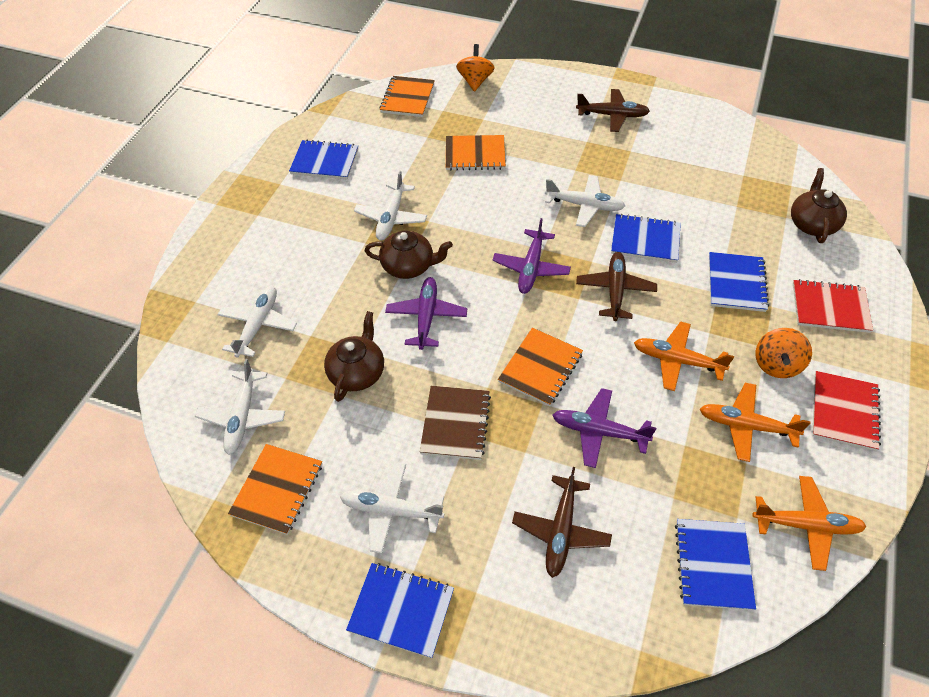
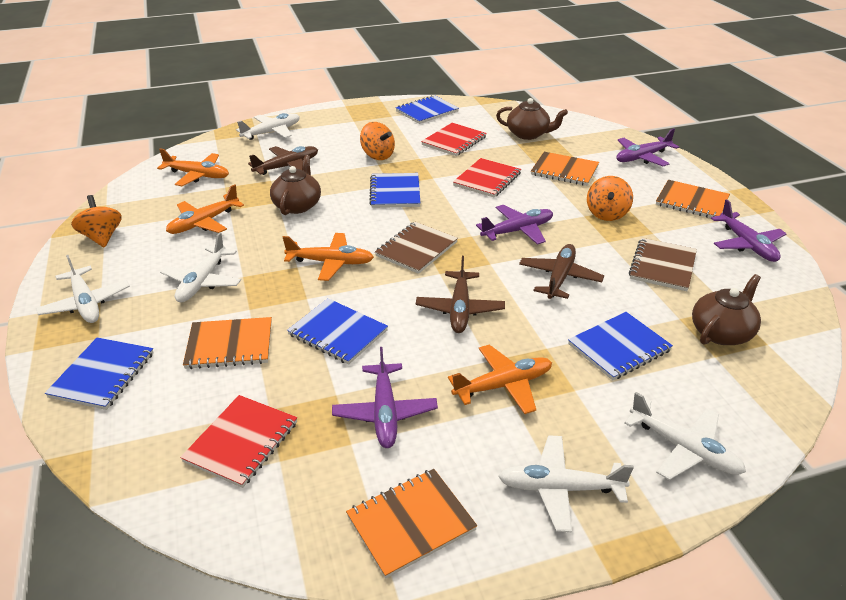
brown notebook: [420,386,491,460] = 1 -> [375,222,458,274] [629,238,697,291] = 2
orange plane: [634,321,734,391] [700,383,811,462] [753,476,867,571] = 3 -> [157,148,229,186] [166,185,244,234] [283,233,374,281] [448,344,552,414] = 4
orange spinning top: [456,44,495,92] [755,328,812,378] = 2 -> [71,195,122,247] [360,122,395,160] [587,176,633,221] = 3
purple plane: [385,277,467,350] [492,218,571,294] [553,388,656,468] = 3 -> [332,347,438,448] [476,205,553,245] [616,128,679,166] [711,200,786,262] = 4
red notebook: [793,279,873,333] [812,371,881,451] = 2 -> [180,395,297,488] [421,123,487,156] [453,158,521,198] = 3

